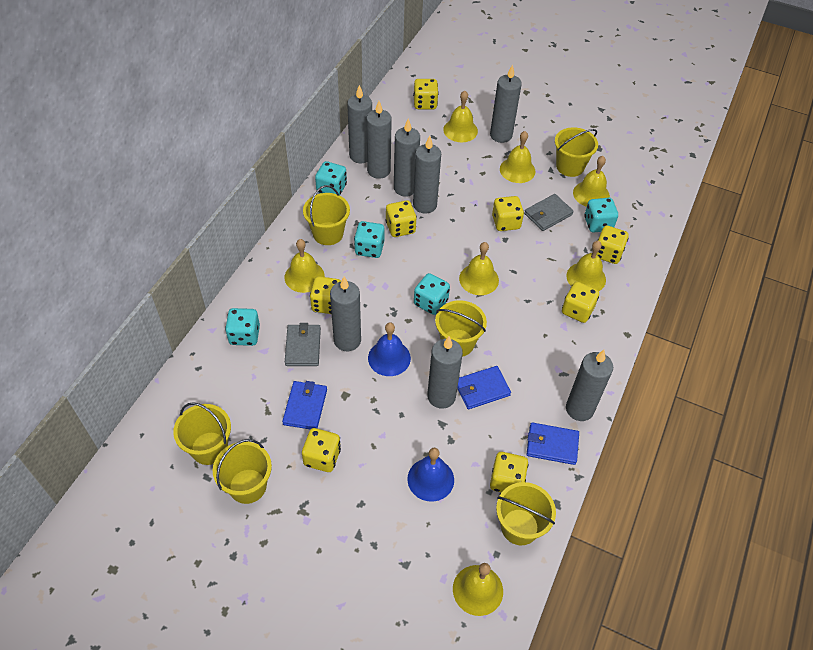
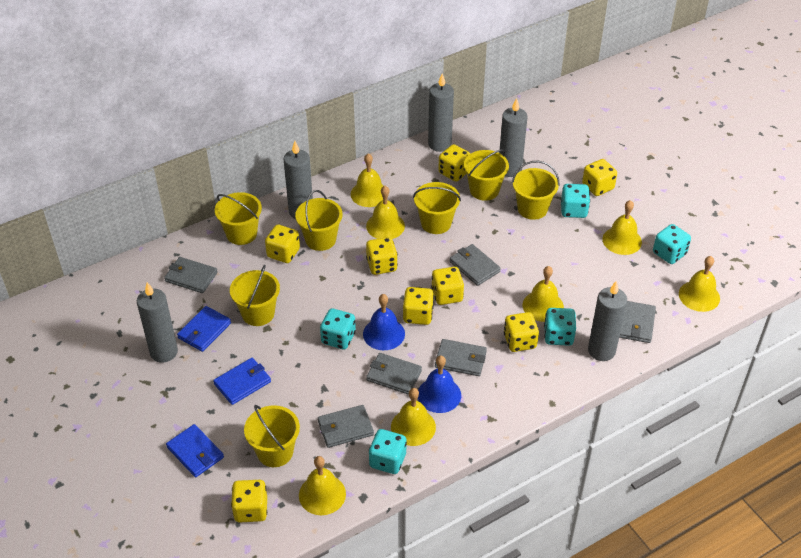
grey candle: [330,277,361,351] [347,85,372,163] [366,101,392,179] [394,119,420,197] [413,136,441,214] [427,336,463,409] [490,64,522,143] [566,350,613,421] = 8 -> [137,282,178,363] [284,141,313,219] [428,73,454,152] [499,98,528,177] [588,281,627,361] = 5
grey wallet: [285,323,321,366] [524,194,574,231] = 2 -> [164,257,218,293] [318,405,374,448] [366,353,422,395] [435,339,487,376] [450,244,501,286] [619,301,656,343] = 6
yellow bucket: [173,402,231,465] [213,439,272,504] [303,185,350,245] [435,300,487,357] [496,482,556,545] [555,127,598,177] = 6 -> [215,192,262,245] [230,265,280,326] [244,405,300,467] [295,190,343,251] [413,182,461,234] [464,149,509,201] [512,160,559,220] = 7

